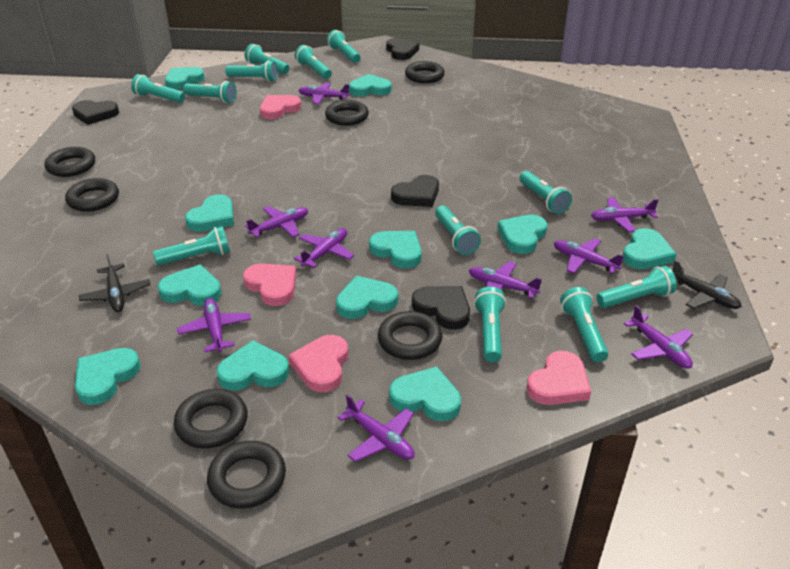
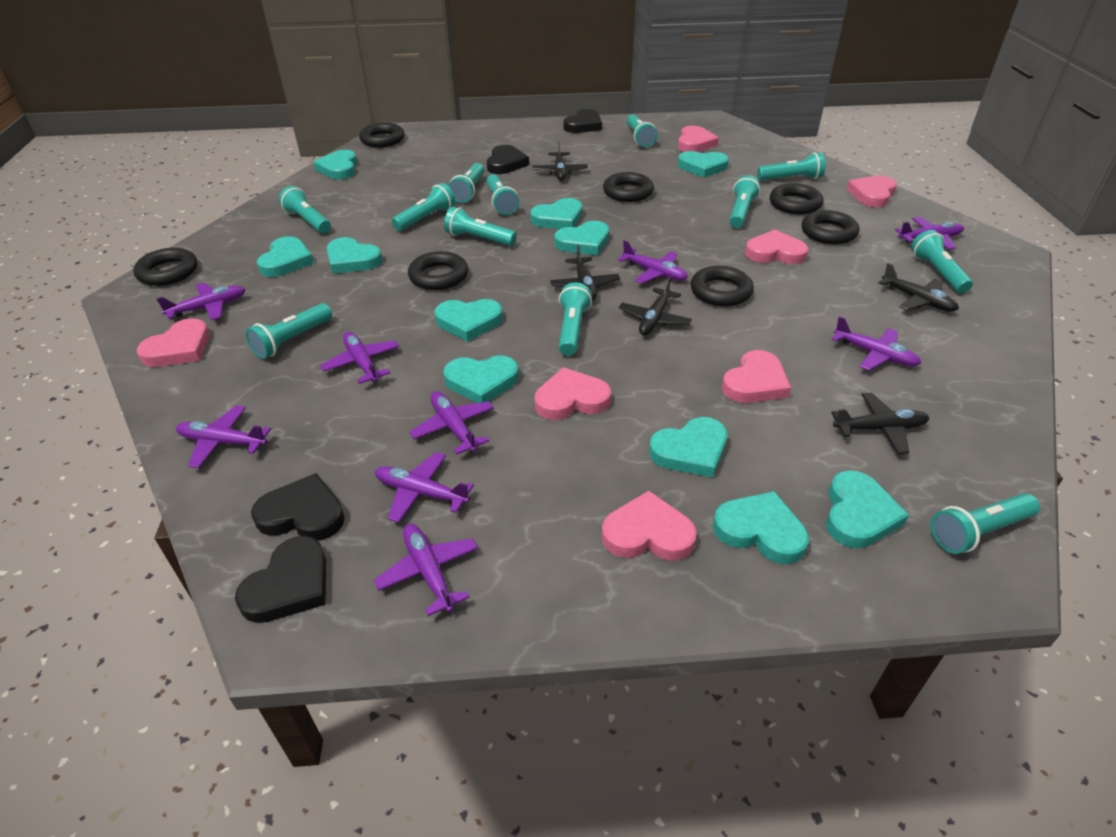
black plane: [79,254,150,312] [673,260,742,309] = 2 -> [533,141,588,181] [550,244,620,300] [619,276,692,335] [831,393,929,454] [878,263,959,312] = 5
pink heart: [243,263,296,306] [260,95,301,119] [289,335,348,392] [527,351,591,405] = 4 -> [137,318,210,367] [535,367,611,420] [602,491,697,561] [678,126,719,152] [722,350,791,403] [745,230,808,264] [847,176,897,207] = 7

